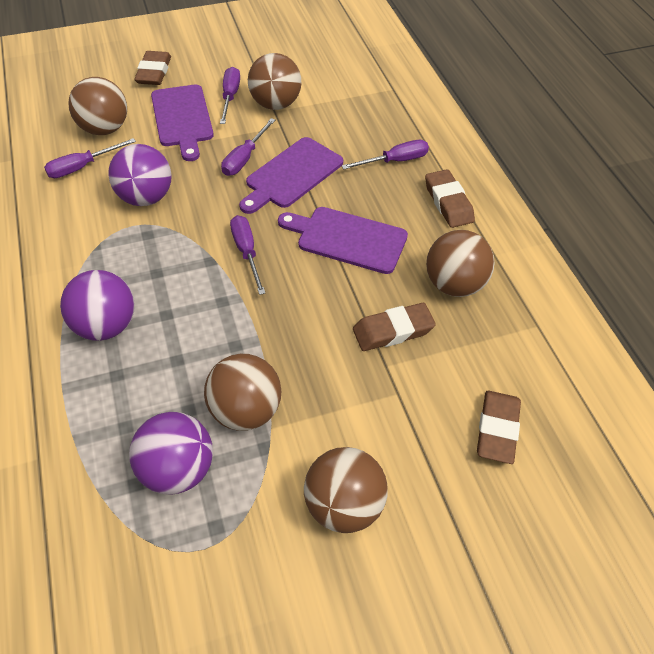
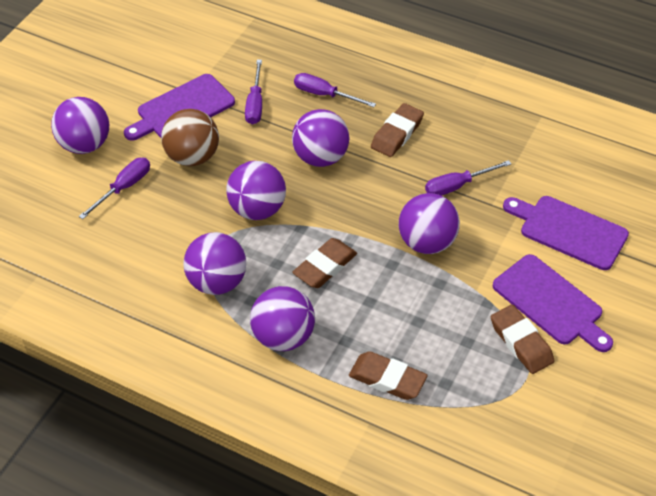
brown ball: [68,77,127,135] [204,354,281,431] [248,53,301,110] [304,447,388,533] [426,230,495,297] = 5 -> [161,109,219,166] = 1
purple ball: [60,270,135,341] [108,144,172,206] [129,412,213,495] = 3 -> [51,97,109,154] [183,232,246,295] [226,161,286,220] [250,286,315,351] [292,109,349,167] [399,193,460,254] = 6
purple screwdriver: [44,138,136,178] [220,67,240,124] [221,118,276,176] [230,215,265,295] [342,140,429,170] = 5 -> [79,158,150,219] [245,60,262,125] [294,73,376,107] [425,160,511,196] = 4

